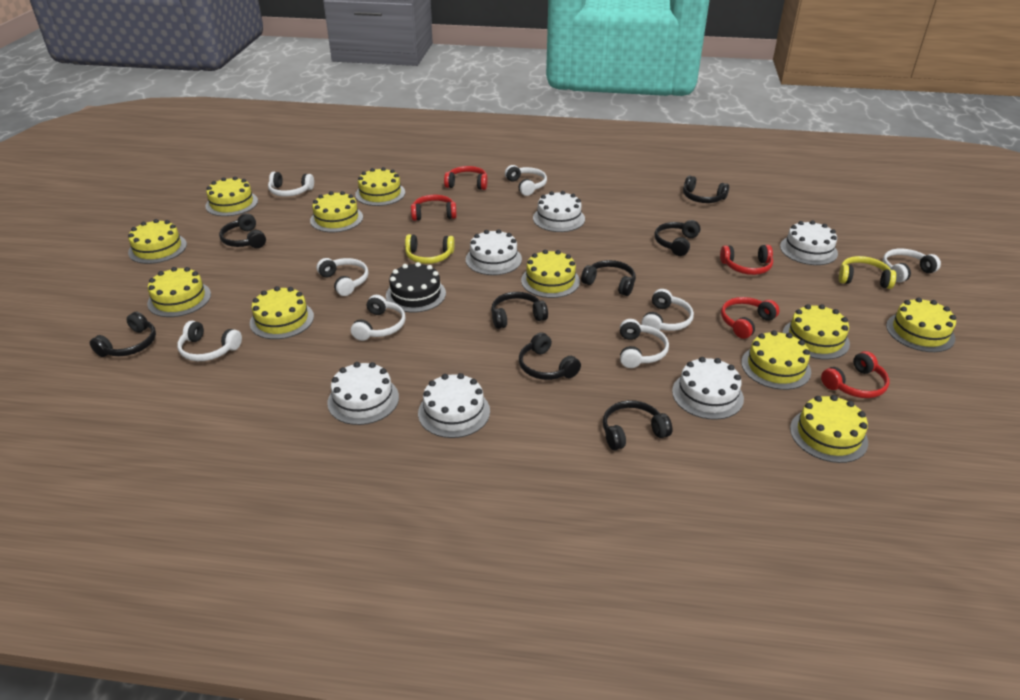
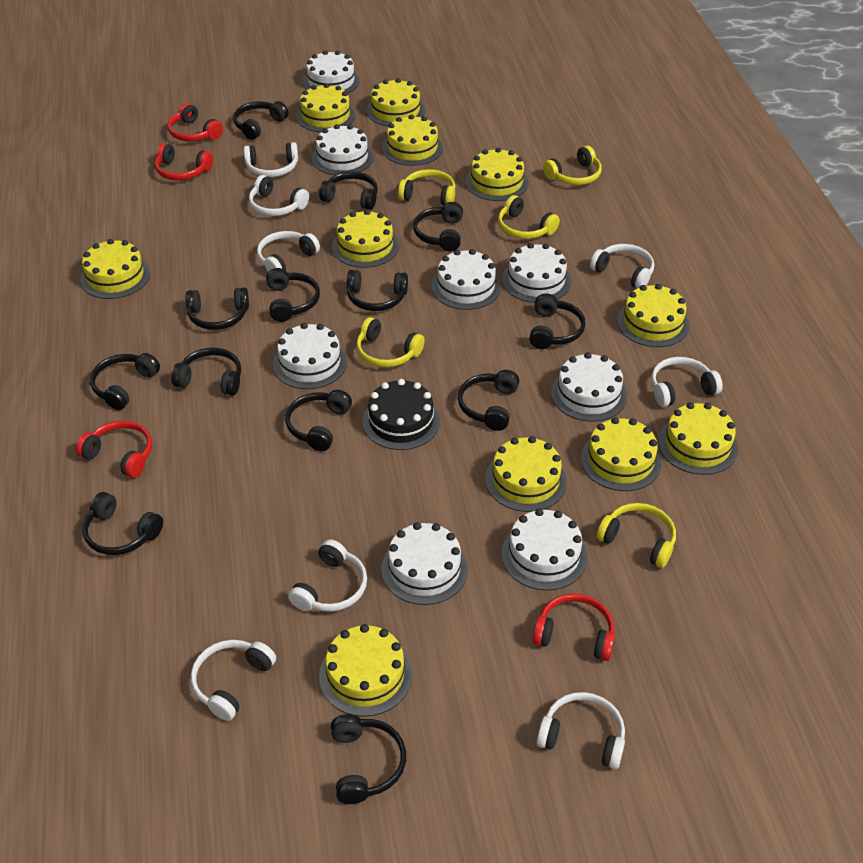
black headphones: [90,311,156,357] [219,213,266,248] [491,292,548,329] [519,332,581,380] [581,260,636,296] [603,400,673,450] [654,220,700,256] [683,175,729,203] = 8 -> [83,492,163,555] [90,353,160,410] [172,348,241,396] [185,287,249,330] [233,101,288,140] [266,268,320,322] [285,390,352,451] [319,172,378,210] [331,714,406,804] [347,270,408,311] [413,202,463,251] [458,370,519,431] [529,293,585,349] = 13
red headphones: [411,195,457,221] [444,166,488,190] [720,245,773,275] [721,297,779,339] [821,351,889,398] = 5 -> [76,421,152,478] [155,143,213,180] [168,103,223,141] [533,593,615,661] = 4
white cake: [327,362,399,425] [418,373,490,438] [466,229,522,275] [533,191,585,232] [672,357,744,420] [780,220,838,265] = 6 -> [273,323,347,389] [303,50,360,93] [312,124,373,175] [381,522,468,605] [432,249,501,310] [501,509,588,590] [502,243,571,303] [551,352,627,422] = 8
yellow headphones: [405,234,455,264] [839,256,896,289] = 2 -> [356,317,425,367] [398,169,456,206] [498,195,560,239] [543,145,602,185] [597,503,676,568] = 5

